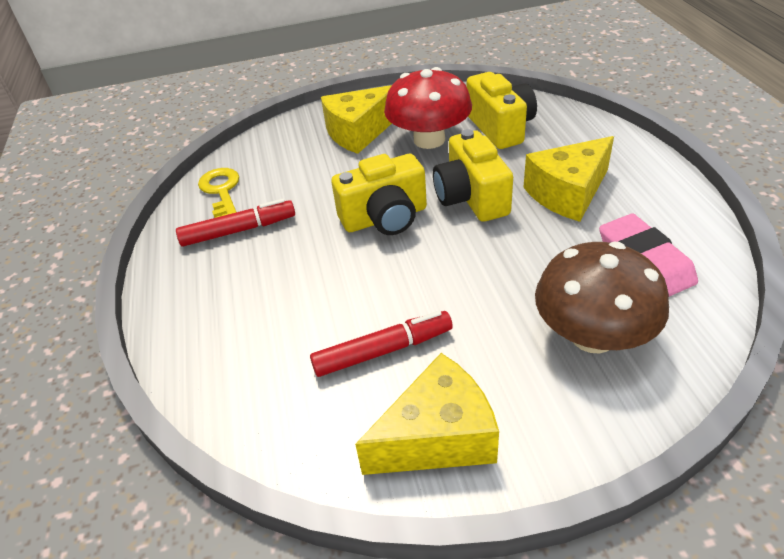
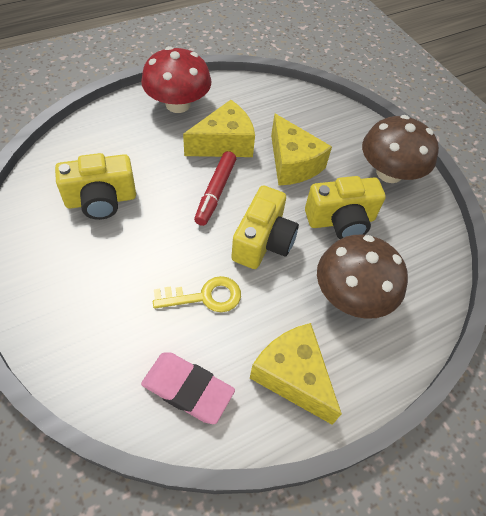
brown mushroom: [535,242,669,353] = 1 -> [317,235,408,319] [362,115,439,183] = 2
red marker: [176,199,295,247] [310,311,453,377] = 2 -> [194,151,236,226] = 1

